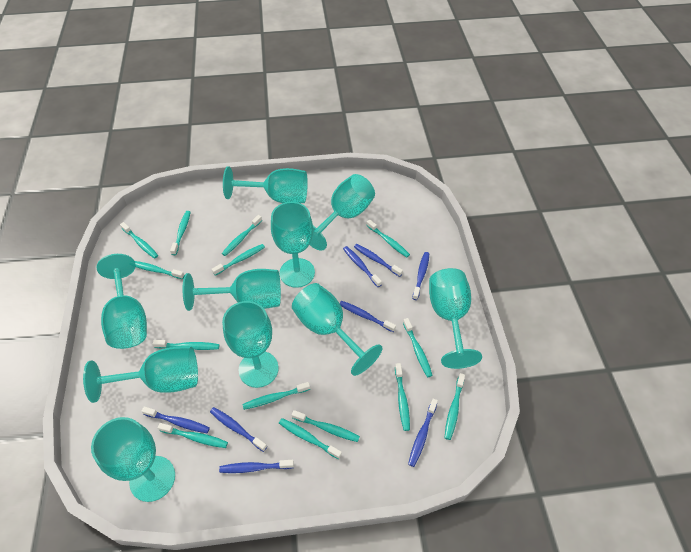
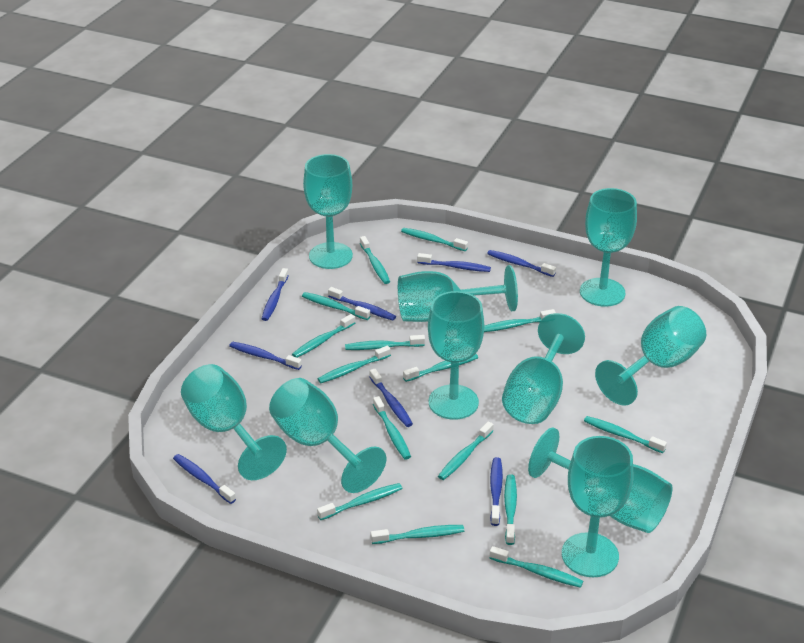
turquoise toothbrush: [120,222,158,259] [135,261,185,279] [153,340,219,350] [158,423,228,448] [170,211,190,255] [212,244,265,276] [222,215,262,256] [243,382,310,410] [279,418,342,459] [292,410,360,442] [366,219,410,257] [395,363,410,431] [403,318,433,377] [444,373,465,440] = 14 -> [292,314,355,358] [302,292,370,320] [317,483,402,520] [318,345,391,383] [345,335,425,350] [360,236,390,284] [371,525,464,544] [373,396,411,460] [401,228,468,251] [403,354,478,382] [438,421,494,480] [484,309,556,332] [489,546,583,588] [504,474,517,545] [584,416,667,453] = 15

